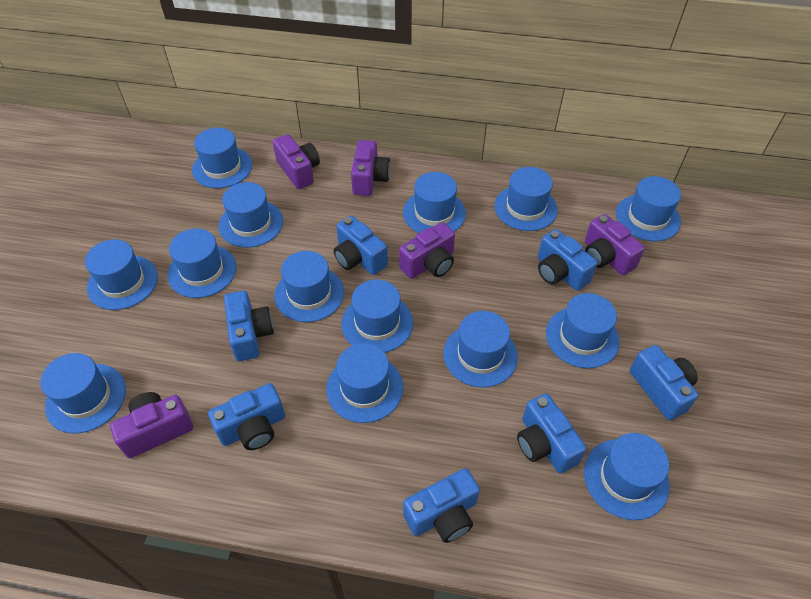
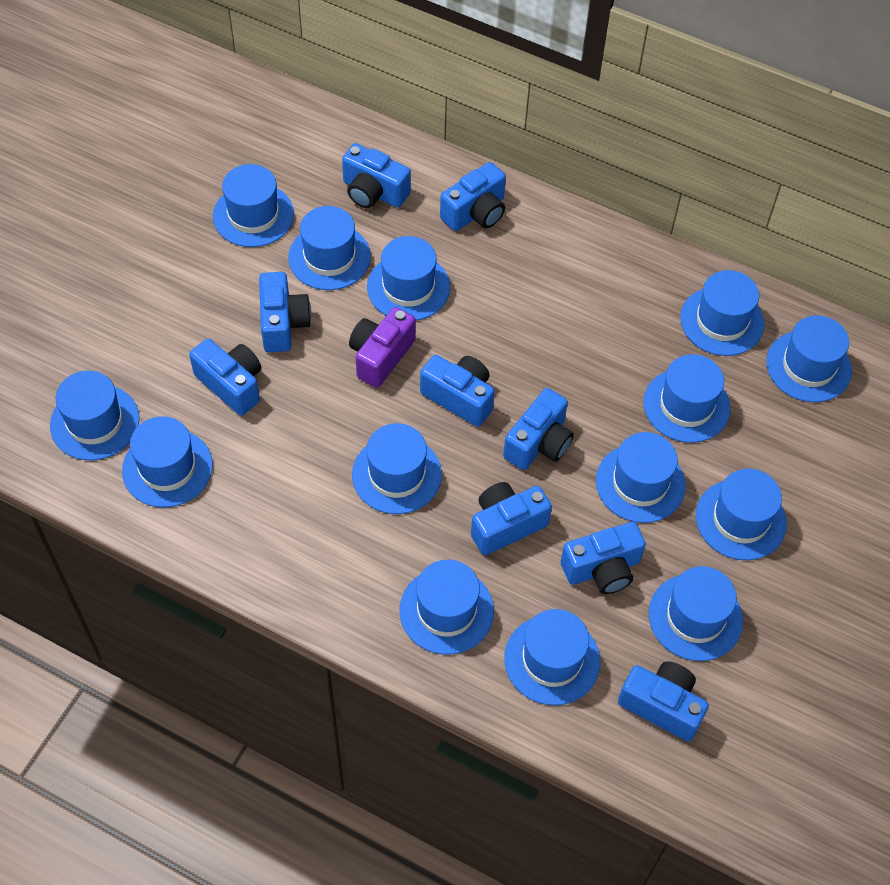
blue camera: [208,383,285,450] [224,291,274,361] [334,215,388,275] [403,468,480,543] [517,394,587,474] [538,229,598,291] [630,345,699,420] = 7 -> [189,339,261,416] [259,272,311,352] [342,143,411,208] [420,355,495,427] [440,162,506,231] [471,482,552,555] [503,388,574,470] [561,522,646,594] [618,661,709,741] = 9
purple camera: [110,392,193,458] [273,134,320,189] [351,140,390,196] [399,222,455,279] [585,214,645,275] = 5 -> [349,307,416,388] = 1

